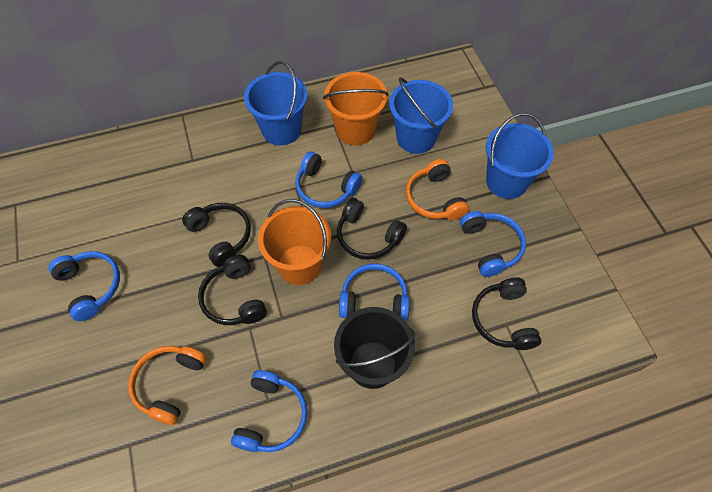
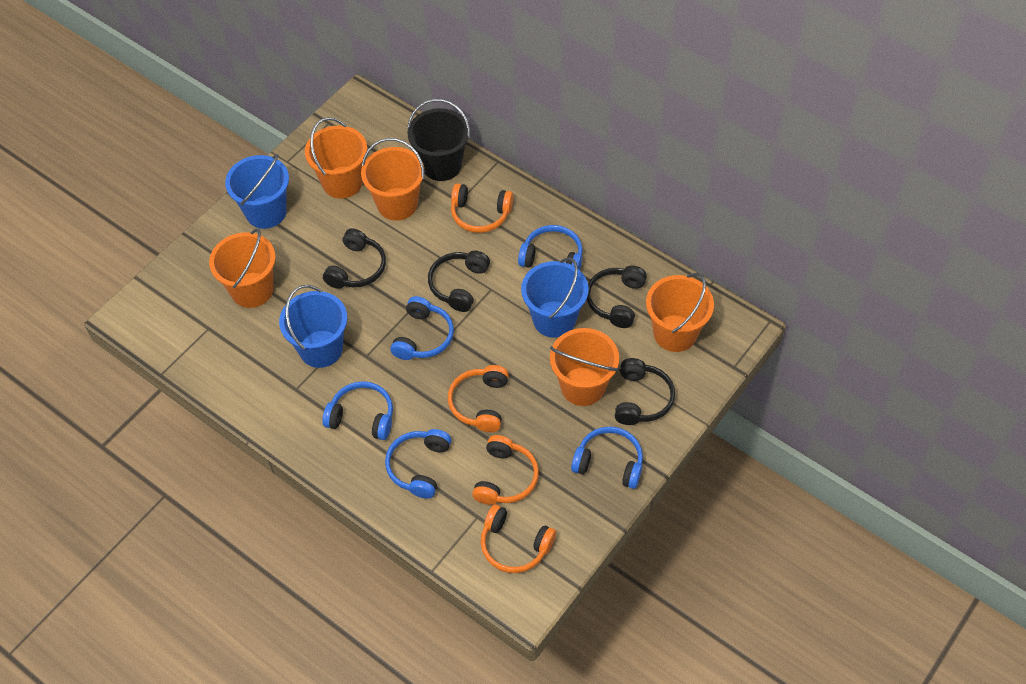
orange bucket: [258,199,331,285] [323,72,389,145] = 2 -> [209,229,276,308] [305,117,367,199] [361,138,424,220] [550,328,619,406] [646,273,714,352] = 5
orange headphones: [128,346,207,425] [406,159,469,220] = 2 -> [448,365,509,432] [451,183,513,233] [472,435,539,505] [481,505,556,573] = 4

